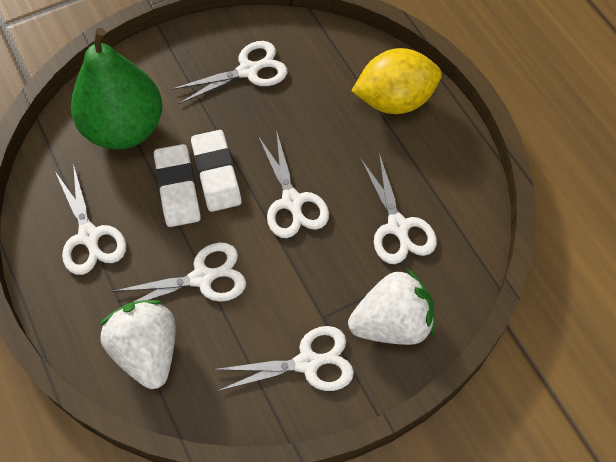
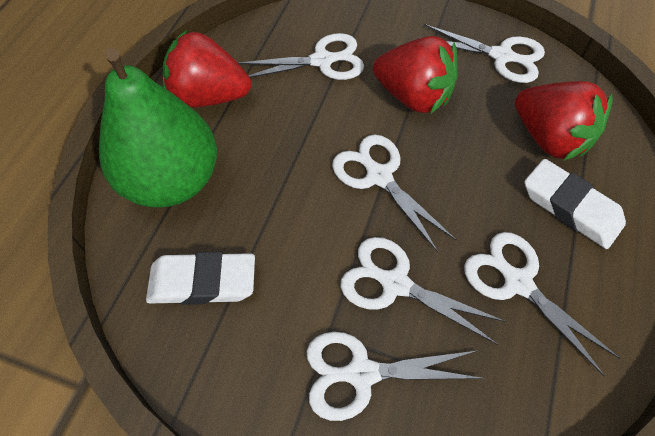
red strawberry: none = 0 -> [163,30,251,108] [373,36,458,114] [515,81,613,161] = 3
white strawberry: [99,300,176,389] [348,268,435,345] = 2 -> none = 0
yellow lemon: [352,48,442,114] = 1 -> none = 0

